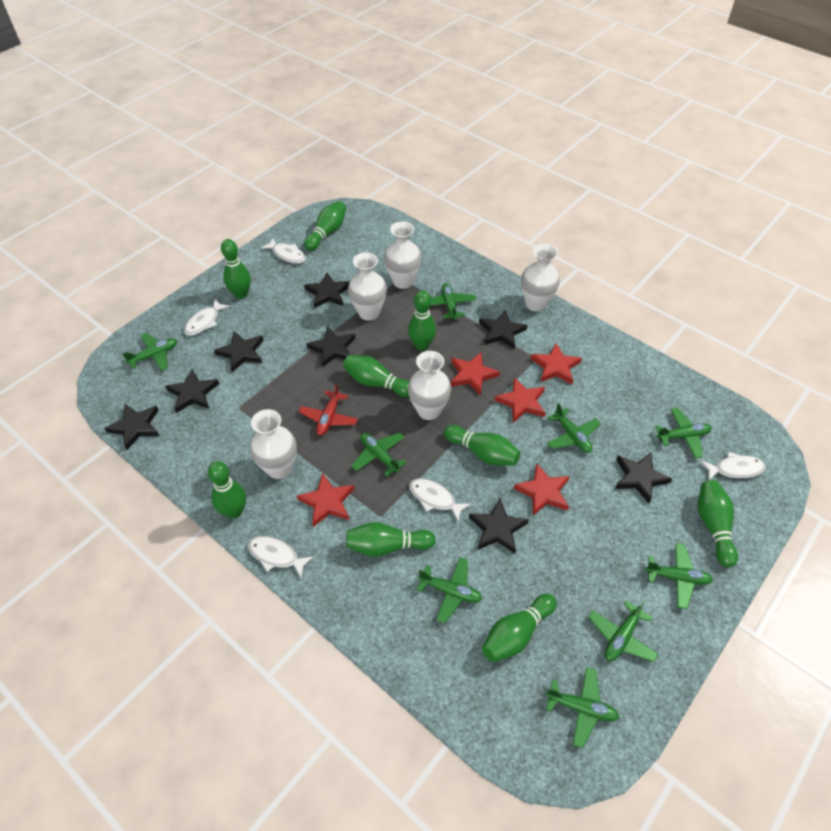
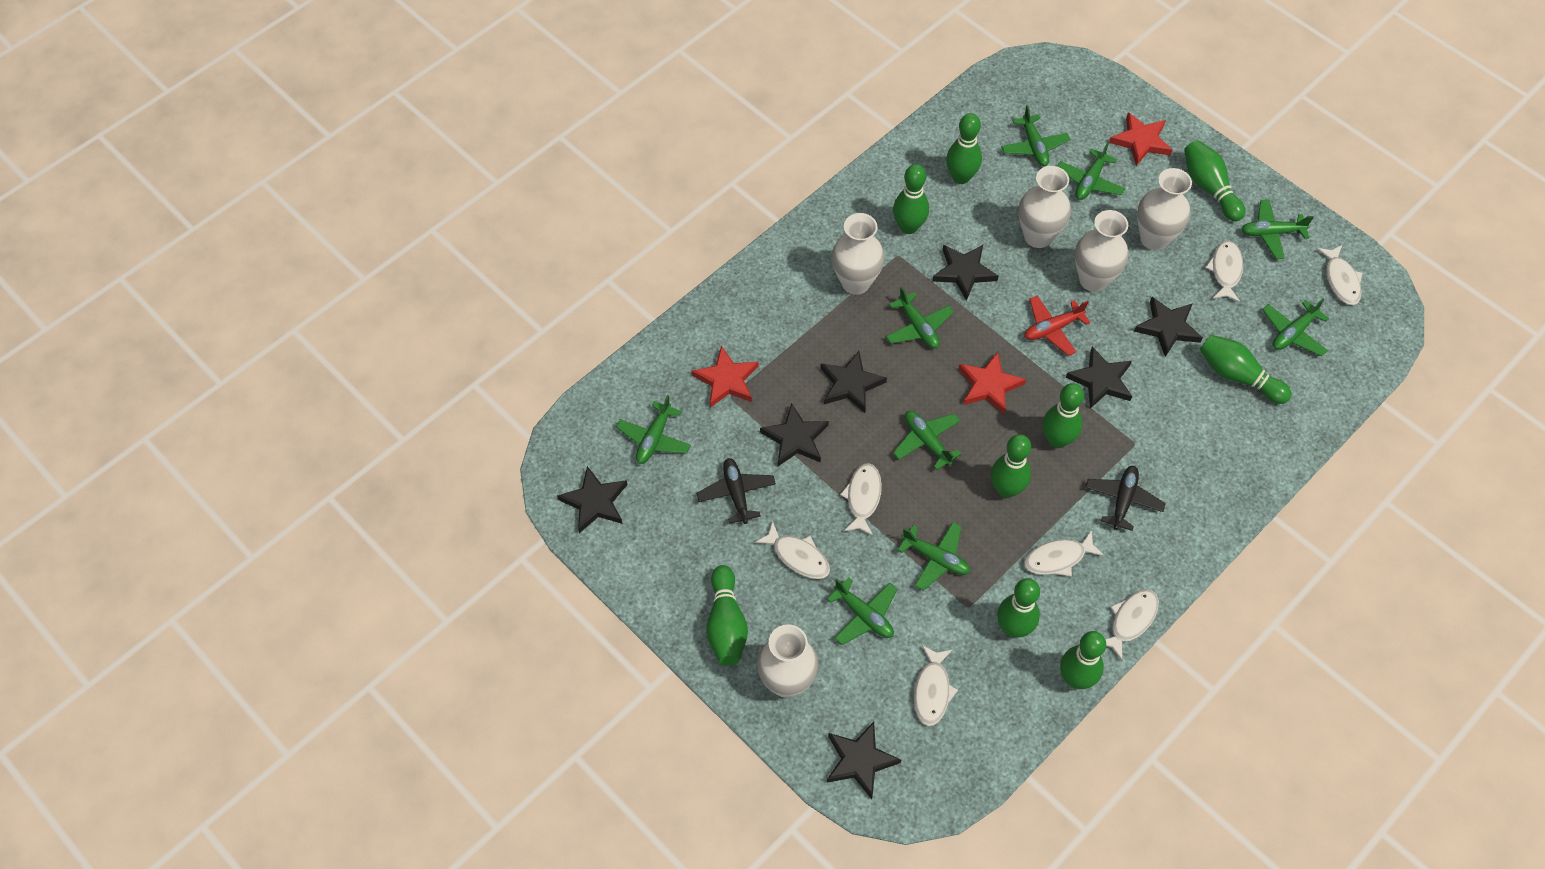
black plane: none = 0 -> [696,458,776,524] [1085,466,1166,531] = 2
black star: [104,404,159,450] [165,369,219,413] [214,331,264,372] [304,273,350,308] [306,326,355,367] [469,499,528,554] [479,310,528,349] [615,453,672,503] = 8 -> [557,466,628,533] [760,403,829,466] [820,351,887,413] [827,722,901,799] [933,245,999,301] [1066,346,1132,409] [1134,297,1203,357] = 7
red star: [297,473,354,527] [451,352,500,395] [494,377,546,423] [514,463,570,516] [531,343,582,384] = 5 -> [691,346,758,408] [959,352,1026,415] [1109,112,1172,166] = 3
white fish: [184,299,230,335] [248,536,314,577] [261,238,306,263] [409,478,471,522] [701,452,766,481] = 5 -> [755,521,830,579] [840,463,882,536] [914,645,958,726] [1024,530,1104,576] [1105,589,1159,660] [1205,241,1243,302] [1316,245,1362,305] = 7

